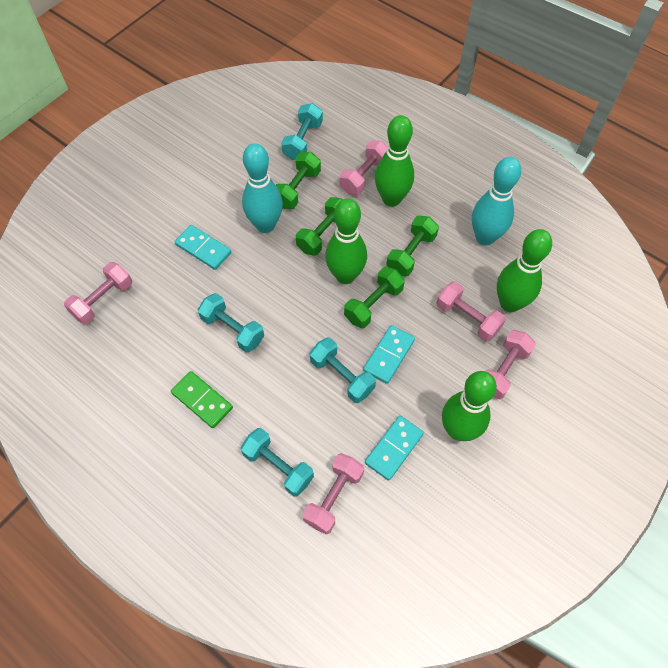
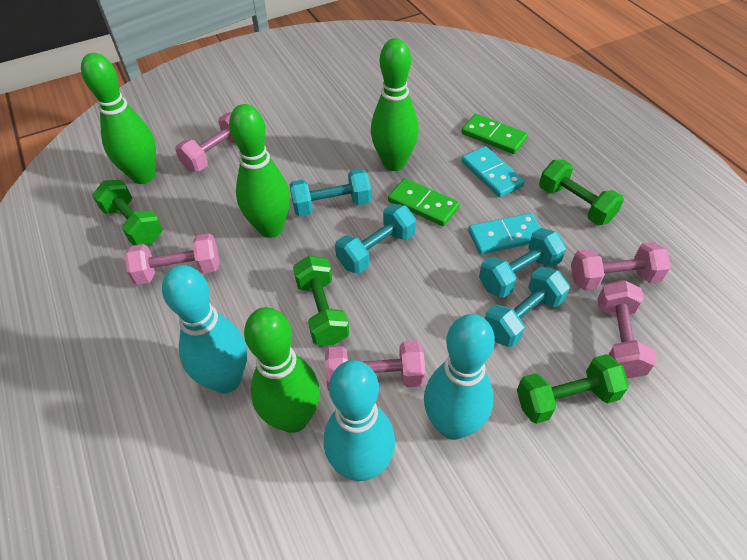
green domino: [171,371,233,428] = 1 -> [388,178,460,226] [462,114,528,154] = 2
turquoise bowling pin: [242,143,283,233] [472,157,521,245] = 2 -> [162,265,247,394] [324,360,395,481] [424,314,495,440] = 3
turquoise domino: [175,225,231,270] [363,325,415,384] [365,416,424,481] = 3 -> [461,146,524,197] [468,213,541,254] = 2

